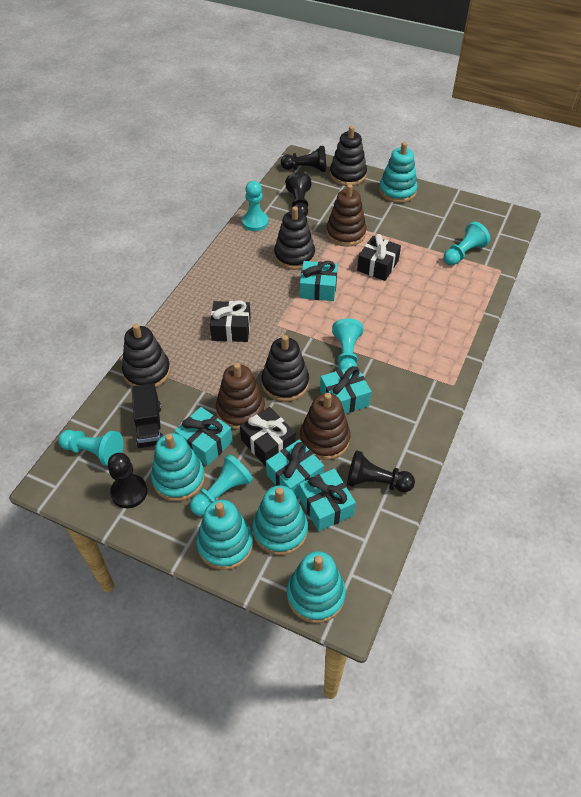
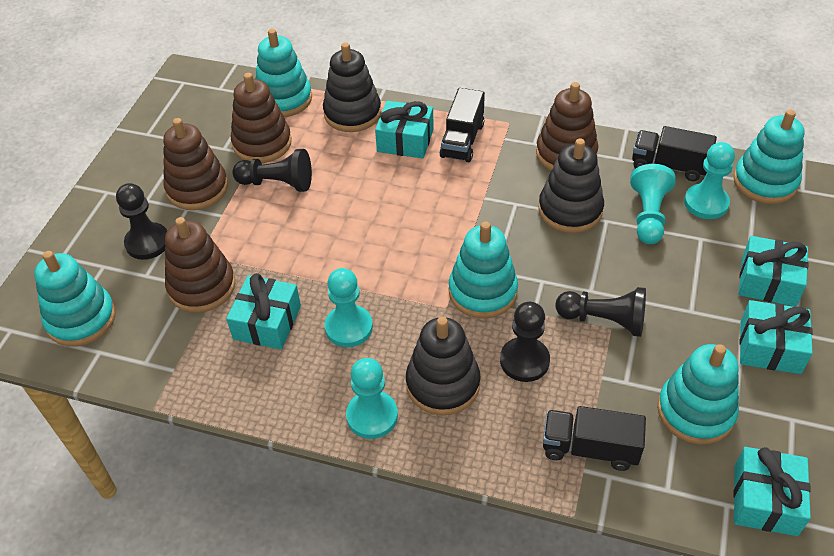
black gift: [210,300,251,342] [240,407,295,466] [357,234,401,281] = 3 -> none = 0
black stacking toy: [122,323,170,388] [262,335,309,402] [274,206,315,270] [330,126,367,186] = 4 -> [323,42,381,132] [406,317,480,416] [538,138,604,233] = 3
black truck: [132,383,163,448] = 1 -> [440,88,485,162] [543,406,646,471] [632,126,717,181] = 3
brown stacking toy: [216,363,265,430] [300,393,351,460] [326,184,366,247] = 3 -> [163,118,228,210] [165,217,236,313] [231,73,292,163] [536,82,598,171] = 4
turquoise pawn: [58,430,123,466] [190,454,253,516] [242,181,268,231] [332,318,363,370] [443,221,490,265] = 5 -> [325,268,373,347] [346,358,398,439] [630,164,676,244] [684,142,735,219] = 4

